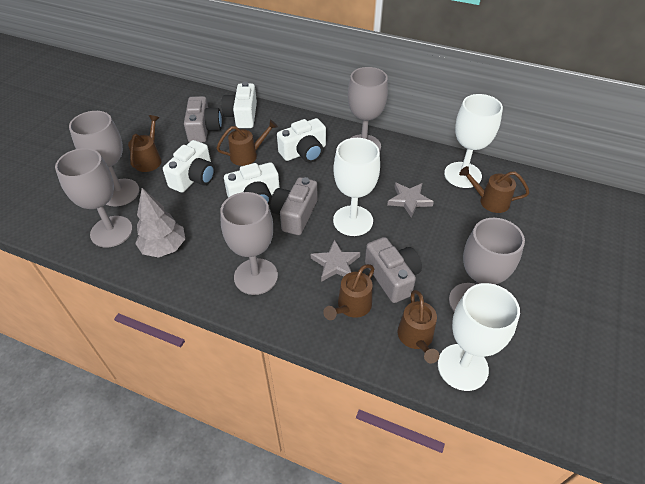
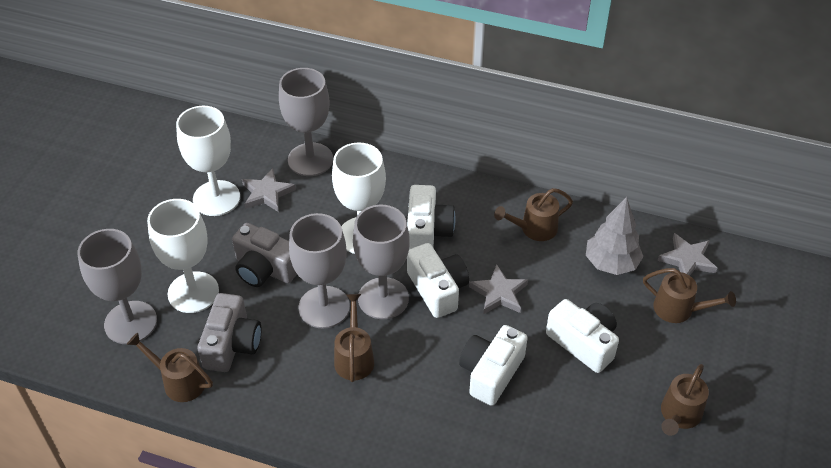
grey camera: [184,96,222,143] [270,177,317,235] [365,237,422,303] = 3 -> [197,293,261,372] [232,223,297,287] = 2
grey goblet: [55,148,133,248] [69,111,139,206] [220,192,278,295] [348,67,388,151] [449,218,525,312] = 5 -> [77,229,157,344] [279,68,333,176] [289,213,350,329] [353,205,410,319] = 4
grey star: [311,239,360,282] [387,182,434,218] = 2 -> [242,168,296,212] [469,264,528,314] [658,233,717,276] = 3

